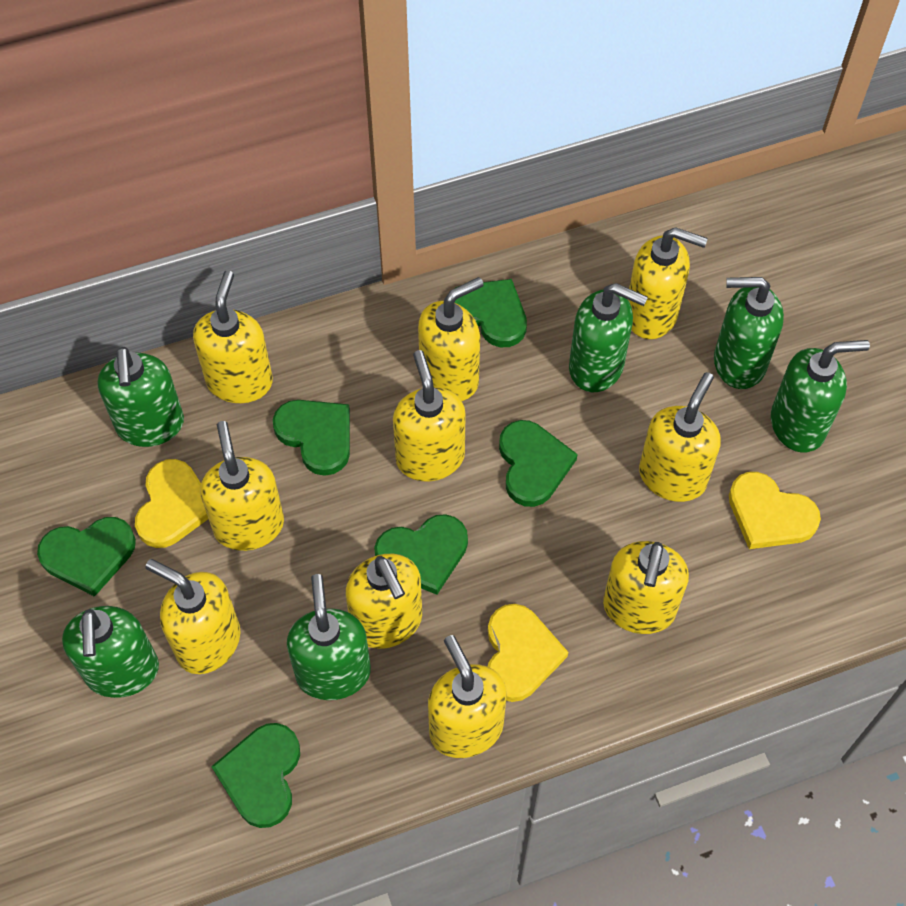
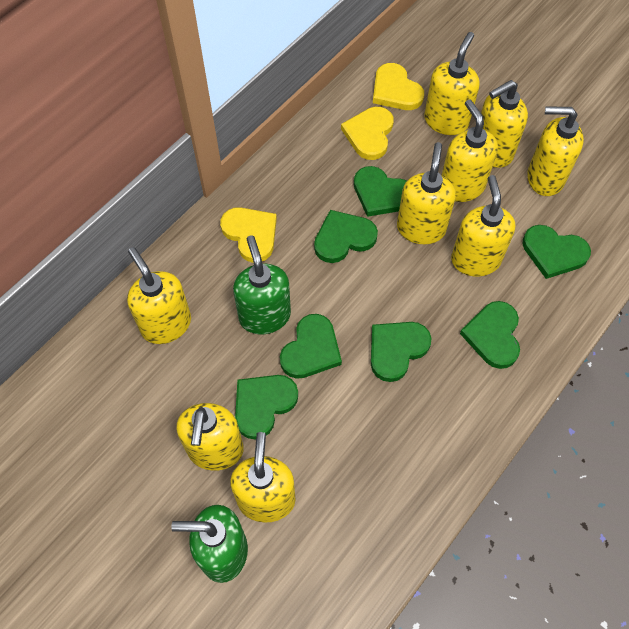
green heart: [37,517,136,597] [211,723,300,828] [273,400,350,476] [374,514,468,595] [454,279,527,347] [499,420,578,507] = 6 -> [235,375,298,440] [280,314,342,379] [314,210,378,263] [354,166,407,217] [371,322,432,382] [460,301,520,369] [523,225,591,279] = 7
green soap dispenser: [62,606,159,698] [98,347,184,447] [287,574,371,700] [569,283,648,392] [714,277,784,389] [771,340,870,453] = 6 -> [171,505,248,583] [233,236,291,334] = 2
yellow soap dispenser: [146,559,240,674] [193,270,273,403] [200,421,284,551] [345,554,422,649] [393,350,466,481] [418,277,484,401] [428,635,507,758] [603,541,689,634] [628,227,708,339] [639,372,721,502] = 10 -> [127,247,191,344] [177,403,244,471] [230,432,296,523] [397,142,456,244] [424,32,480,135] [442,99,498,202] [451,175,515,277] [481,80,528,168] [527,106,584,196] = 9

